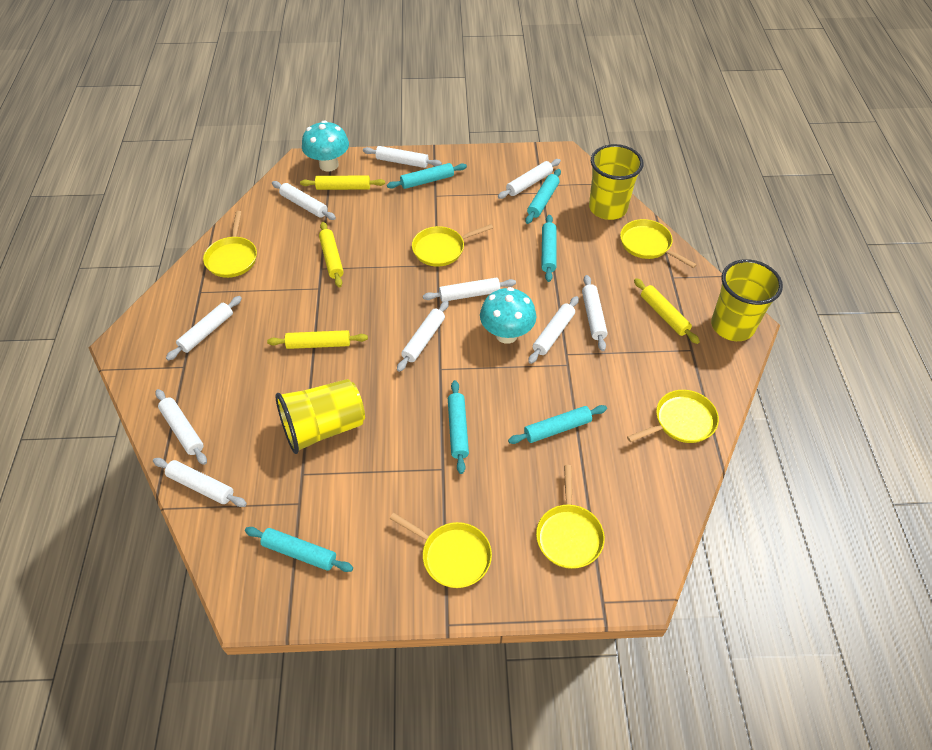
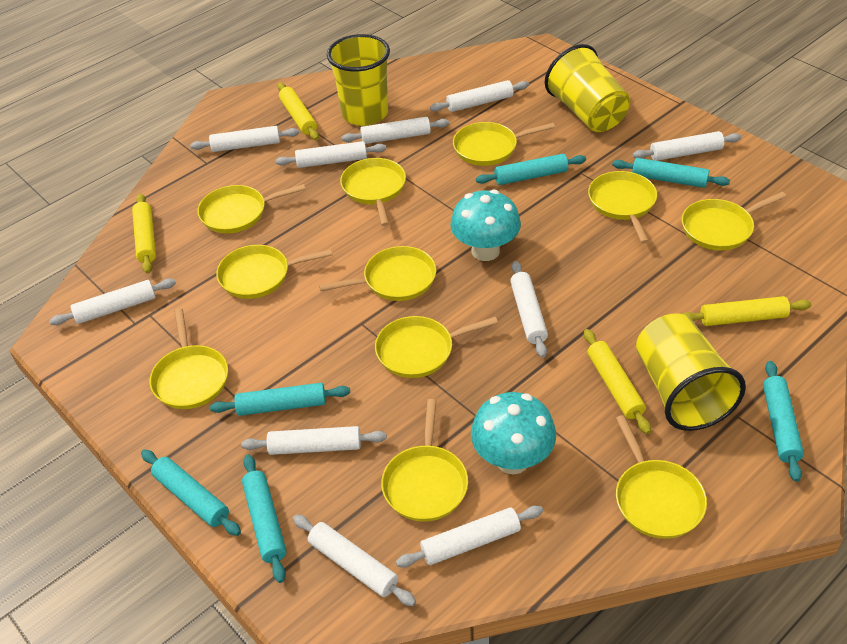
yellow pan: [203,211,257,278] [390,513,492,588] [412,224,493,267] [536,465,605,569] [620,219,697,268] [627,390,719,443] = 6 -> [150,308,228,409] [197,184,306,234] [216,245,332,299] [319,246,436,301] [340,158,406,226] [375,316,498,378] [381,399,468,522] [453,122,555,166] [588,171,657,244] [615,415,707,539] [682,192,787,250] = 11

